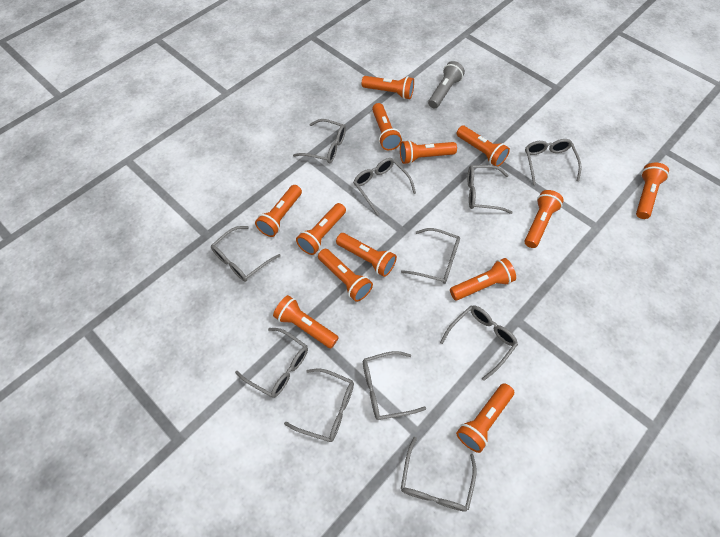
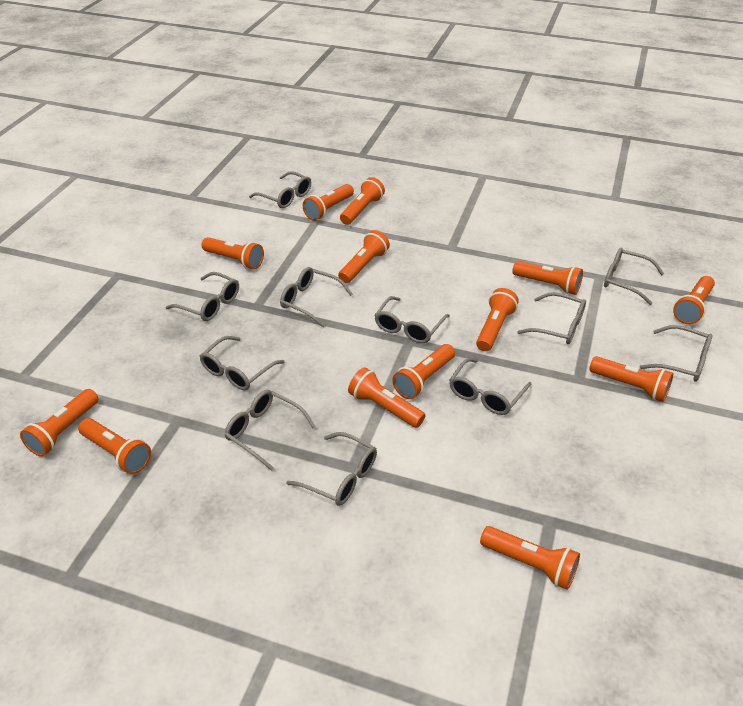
grey flashlight: [428,61,465,109] = 1 -> none = 0

